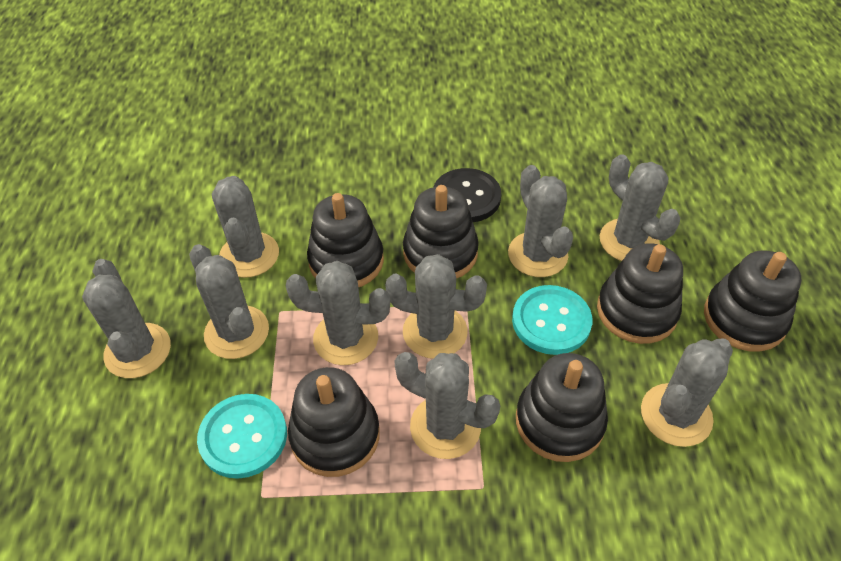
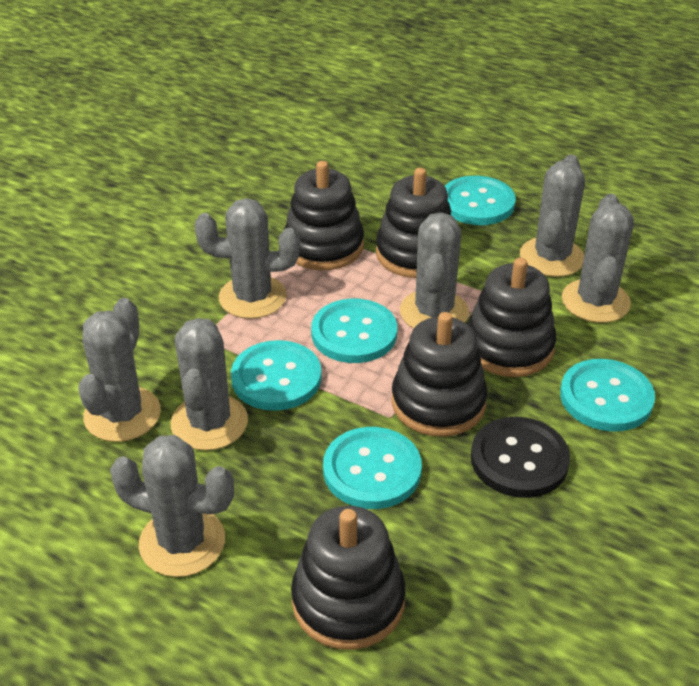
black stacking toy: [288,367,380,477] [307,193,384,287] [403,185,479,279] [516,353,608,462] [597,243,683,344] [704,250,801,352] = 6 -> [284,161,364,270] [291,506,406,650] [376,168,451,278] [392,312,488,437] [467,258,556,377] = 5
grey cactus: [82,259,171,378] [189,244,269,359] [212,176,279,278] [286,261,390,365] [385,254,487,359] [394,352,500,459] [508,165,573,277] [600,154,681,261] [641,338,733,447] = 9 -> [78,298,161,442] [110,435,234,577] [171,318,248,451] [195,198,300,319] [400,212,469,329] [520,154,585,277] [562,194,634,323] = 7
turquoise button: [197,394,287,479] [512,285,592,355] = 2 -> [231,340,322,411] [311,298,397,363] [323,427,422,509] [445,176,516,225] [560,359,655,432] = 5

